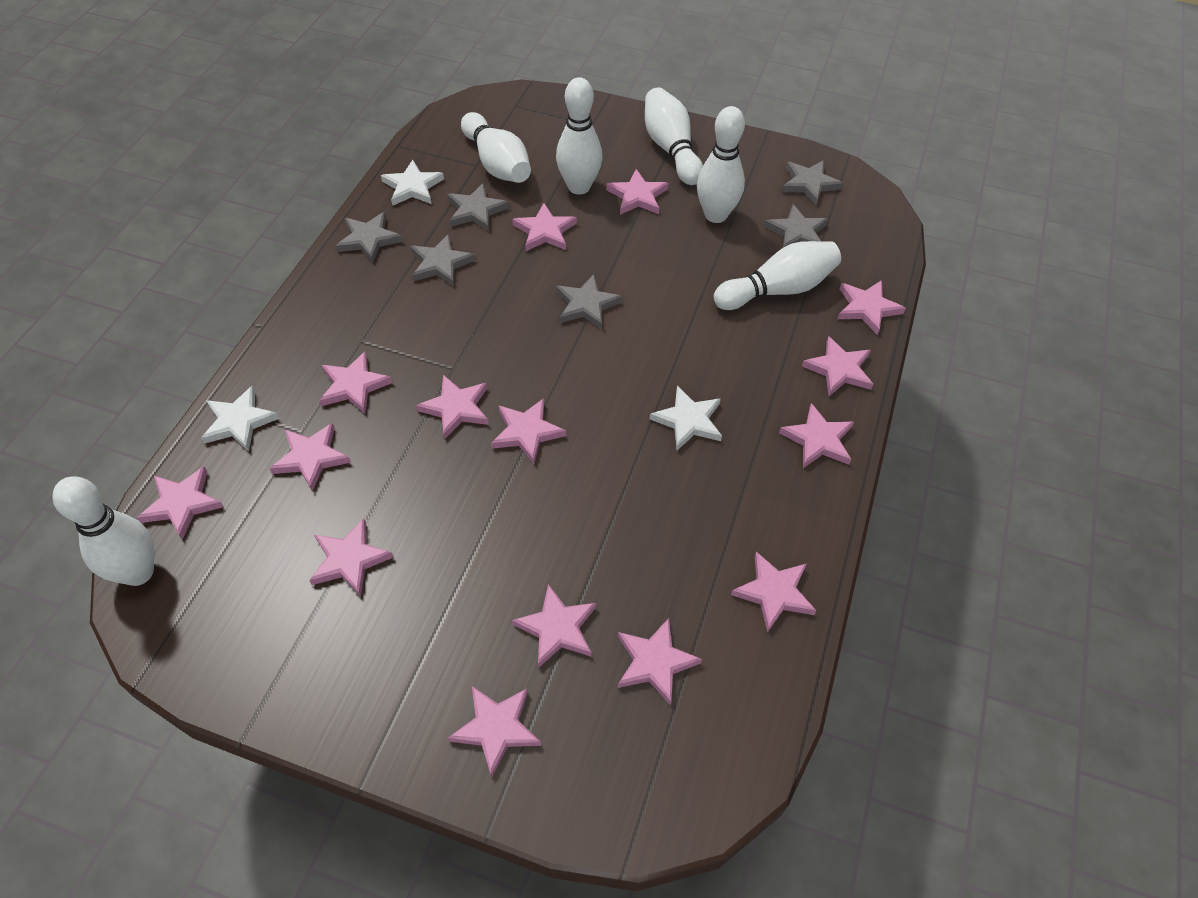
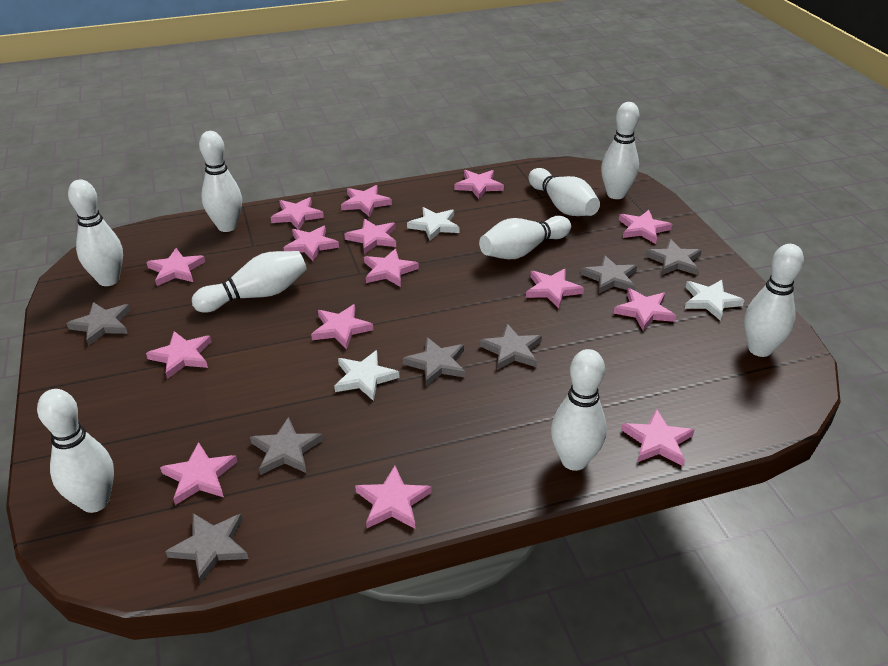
grey star: [336,212,403,263] [410,234,476,286] [447,183,509,232] [556,274,623,330] [764,204,828,248] [781,160,843,206] = 6 -> [66,302,131,346] [165,513,249,583] [250,417,323,475] [403,337,465,386] [479,324,542,370] [581,255,637,294] [645,239,702,275] = 7
white bowling pin: [52,476,155,586] [461,112,531,183] [556,77,602,195] [645,87,703,185] [697,106,745,223] [714,241,841,310] = 6 -> [37,389,114,513] [68,179,123,286] [192,251,307,313] [199,131,242,232] [479,216,571,259] [528,168,600,216] [551,349,607,471] [601,102,639,199] [744,244,804,357] = 9

